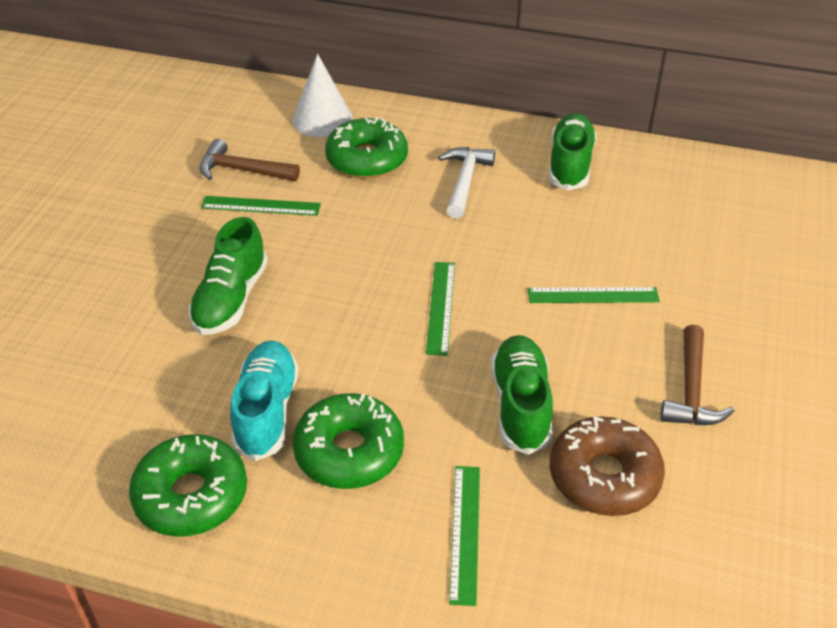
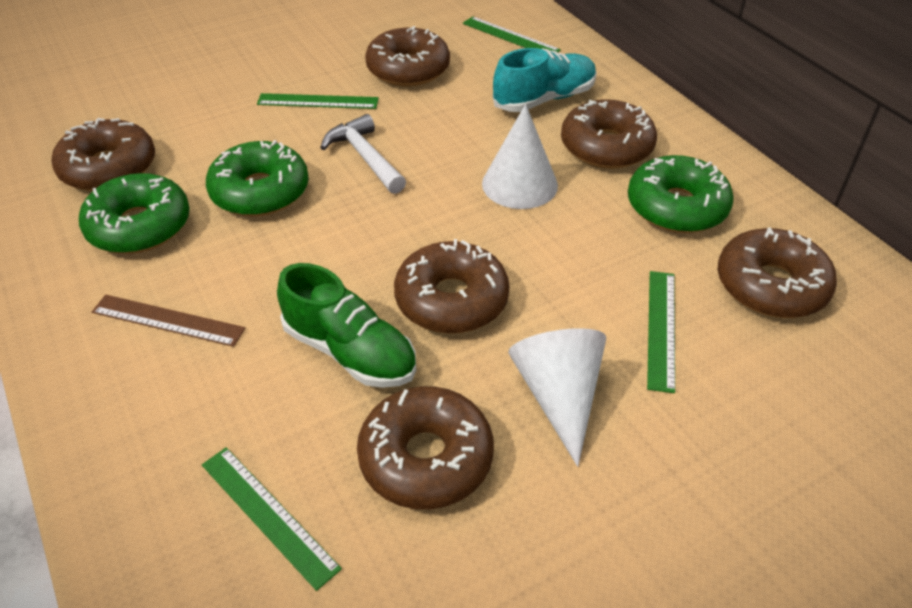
brown donut: [550,416,665,516] = 1 -> [51,118,155,191] [357,386,494,509] [365,26,450,86] [394,239,510,334] [561,99,657,169] [718,227,837,318] = 6
brown hammer: [200,139,300,181] [660,325,734,425] = 2 -> none = 0
brown ruler: none = 0 -> [92,295,245,347] = 1
green shoe: [188,217,268,335] [491,335,553,455] [549,113,597,191] = 3 -> [277,263,416,388] = 1
white cone: [293,54,353,137] = 1 -> [482,104,558,209] [508,328,606,467] = 2

